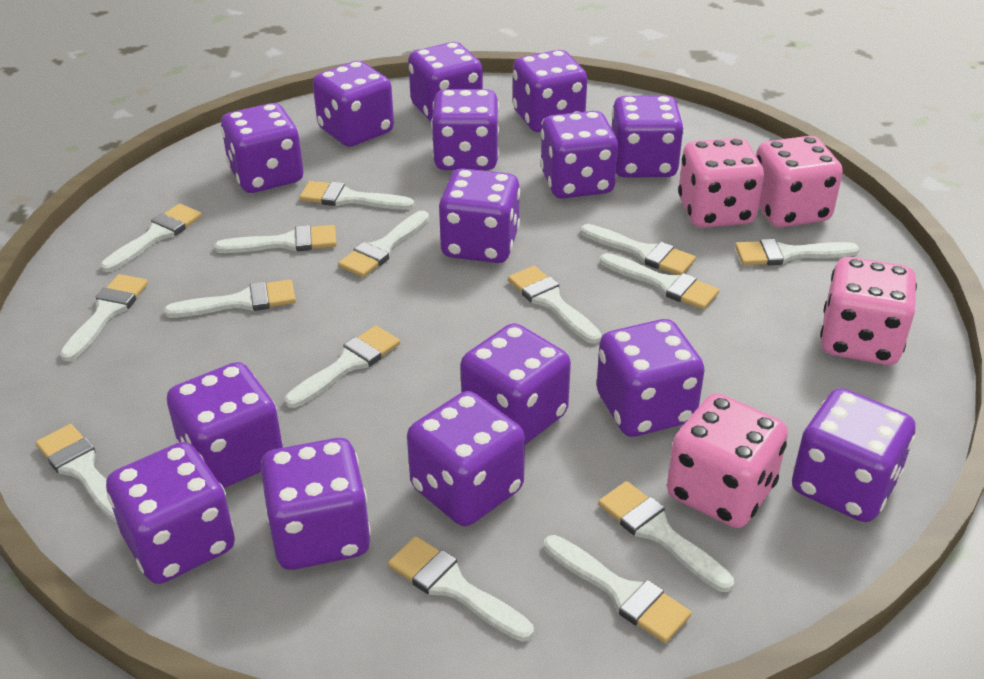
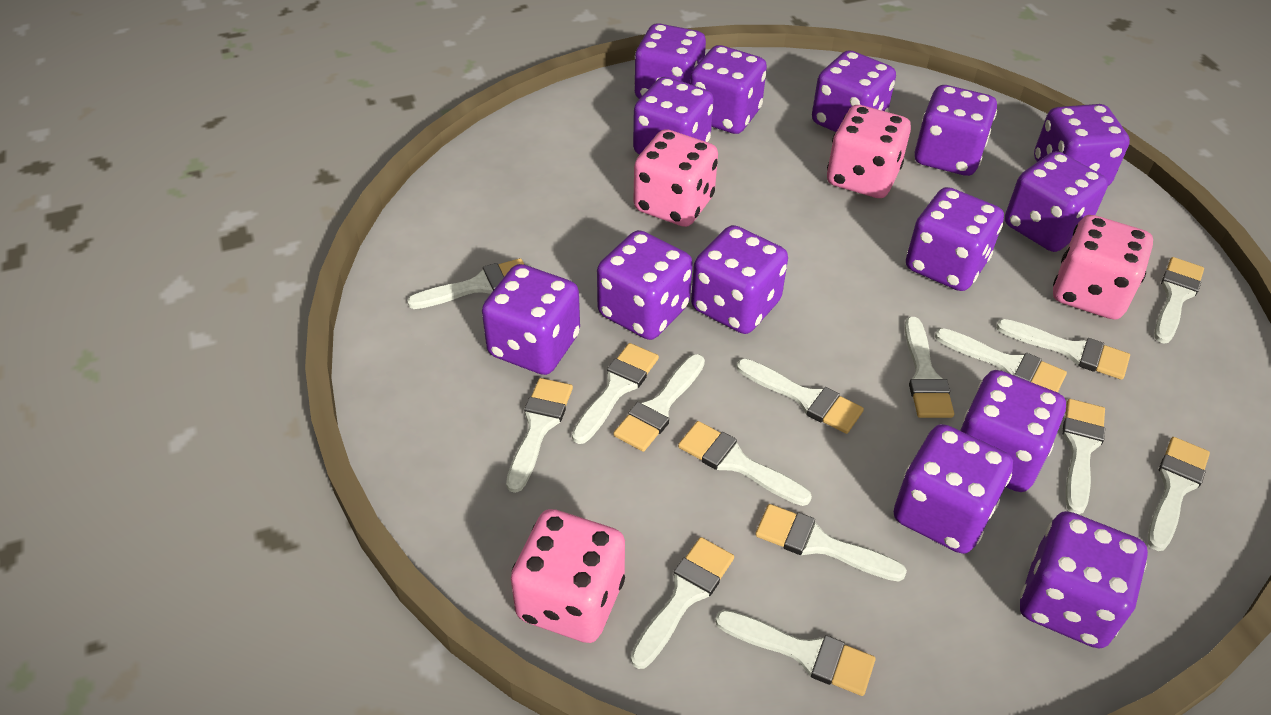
purple dice: [106,442,235,584] [167,362,283,488] [221,103,303,193] [260,438,371,570] [313,61,394,147] [407,391,525,526] [408,42,483,122] [431,89,499,170] [439,168,520,263] [460,323,571,445] [513,50,587,132] [540,111,618,199] [596,319,705,437] [612,95,684,178] [792,388,916,522] = 15 -> [482,264,580,375] [597,230,693,340] [633,77,714,155] [634,23,706,99] [690,45,767,134] [691,225,788,334] [812,50,896,132] [894,424,1013,554] [906,187,1004,291] [915,85,997,176] [960,370,1066,492] [1005,151,1108,252] [1020,511,1148,649] [1034,104,1130,186] = 14

